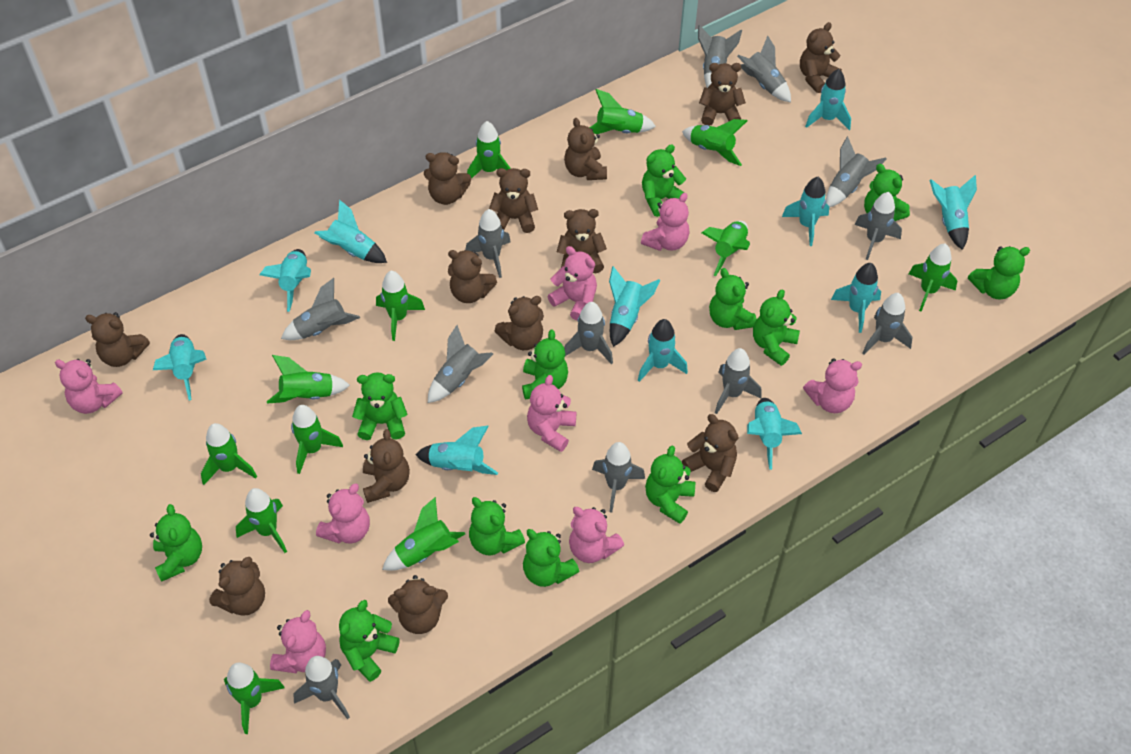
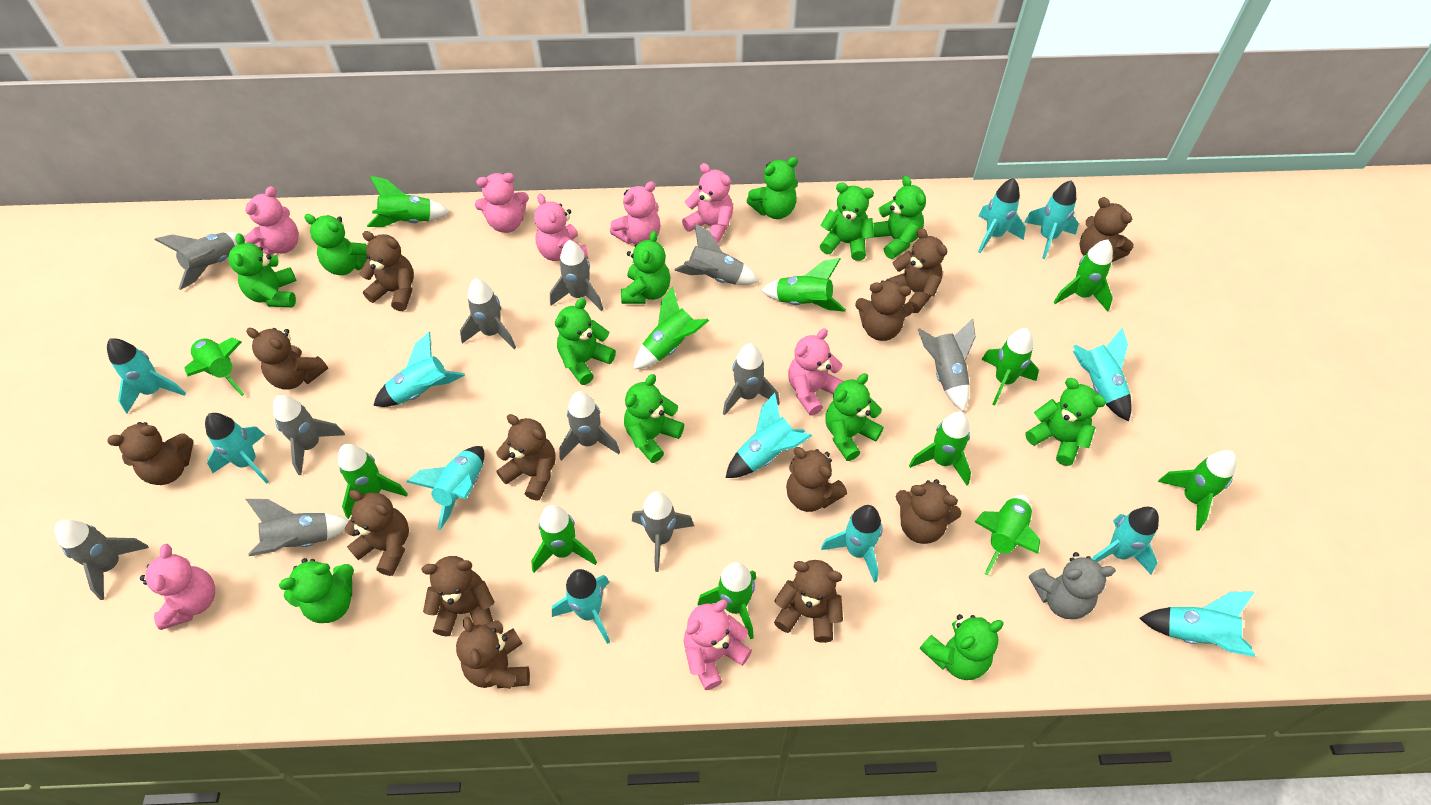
grey rocket: [281,278,360,340] [293,656,350,719] [428,325,493,403] [466,209,511,278] [564,302,613,364] [592,442,645,513] [698,25,742,88] [715,348,762,414] [737,36,791,102] [826,136,887,207] [855,192,902,260] [863,293,913,355] = 12 -> [55,520,149,600] [154,232,245,290] [246,499,349,556] [273,395,345,475] [460,278,516,349] [550,240,603,311] [559,391,620,461] [632,491,694,572] [674,223,759,285] [723,343,780,415] [918,318,976,412] = 11
grey teddy bear: none = 0 -> [1029,552,1116,619] = 1
turquoise rocket: [153,334,206,400] [260,249,311,312] [314,199,387,263] [415,426,498,475] [609,266,660,347] [638,319,688,382] [747,398,802,470] [782,177,830,246] [805,69,851,130] [831,263,881,333] [929,175,977,250] = 11 -> [107,338,186,413] [205,413,269,484] [373,332,465,407] [406,446,485,530] [552,569,610,644] [726,393,812,478] [821,505,883,583] [978,178,1026,253] [1024,180,1079,259] [1073,327,1132,422] [1092,507,1159,574] [1139,591,1255,657] = 12

